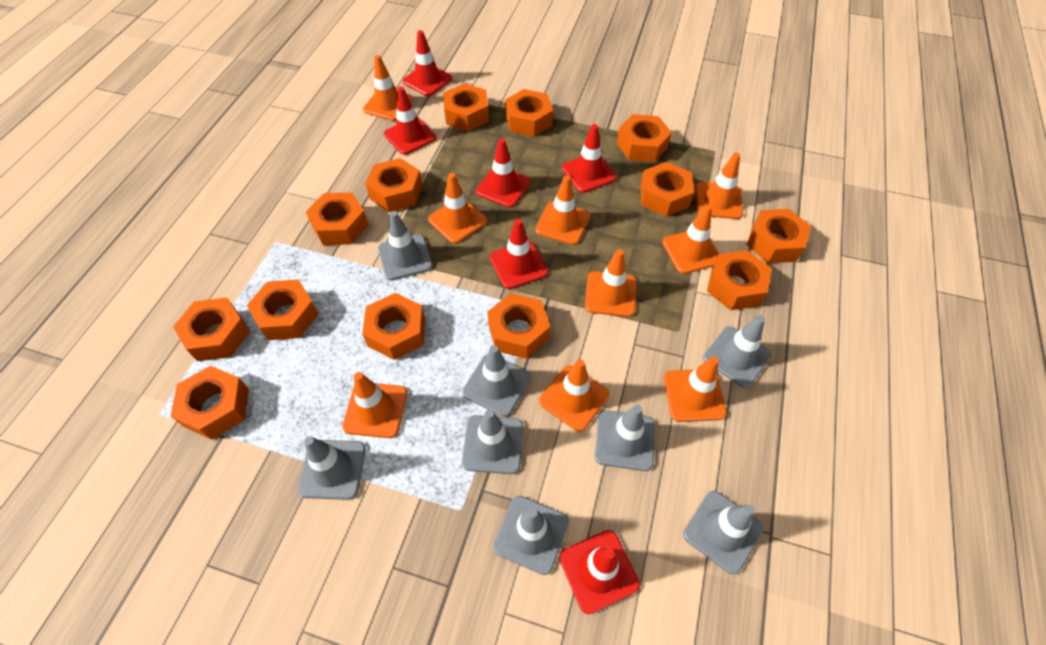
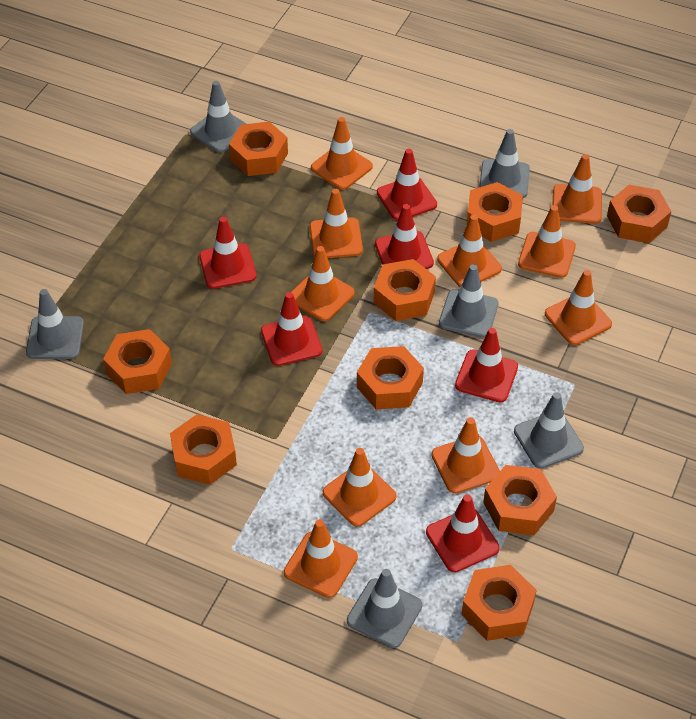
grey traffic cone: [298,436,366,500] [378,211,432,280] [462,345,531,417] [462,409,523,474] [493,496,569,575] [595,405,655,471] [683,491,763,574] [703,315,772,388] = 8 -> [26,289,84,359] [190,81,246,153] [347,569,422,648] [439,264,498,338] [479,129,530,198] [514,392,584,469] = 6
orange nut: [170,366,249,440] [173,298,250,361] [247,279,319,340] [306,192,369,245] [362,293,425,360] [365,158,422,212] [443,83,489,131] [487,293,550,359] [505,89,553,137] [617,114,672,162] [640,162,694,217] [707,250,772,310] [746,209,811,263] = 13 -> [103,329,172,394] [170,414,237,485] [229,122,288,176] [357,346,424,409] [374,259,436,321] [461,565,537,641] [466,182,523,242] [483,465,557,535] [607,185,671,243] = 9
orange traffic cone: [342,372,407,438] [363,55,413,121] [428,173,487,244] [535,176,590,245] [539,359,610,432] [585,249,636,317] [662,205,719,274] [664,356,727,422] [696,153,743,219] = 9 -> [284,519,358,598] [291,246,355,321] [310,189,363,258] [311,117,373,190] [323,448,396,527] [431,417,500,494] [437,214,502,287] [518,205,576,278] [545,270,612,345] [552,154,602,224] = 10

